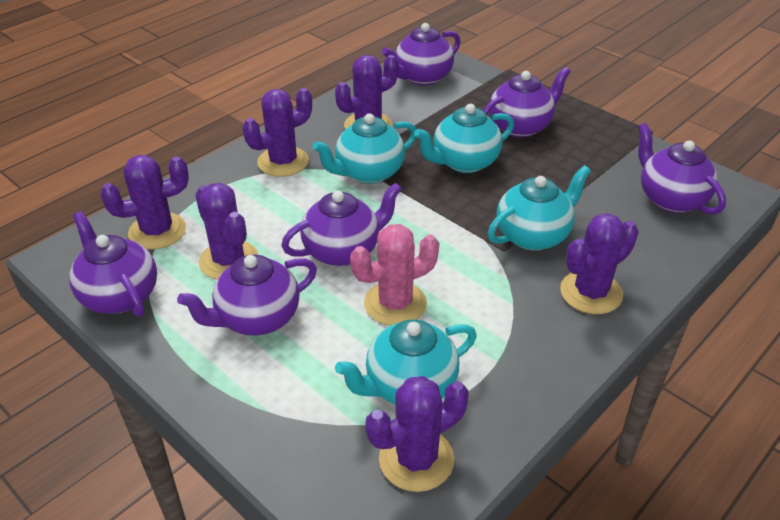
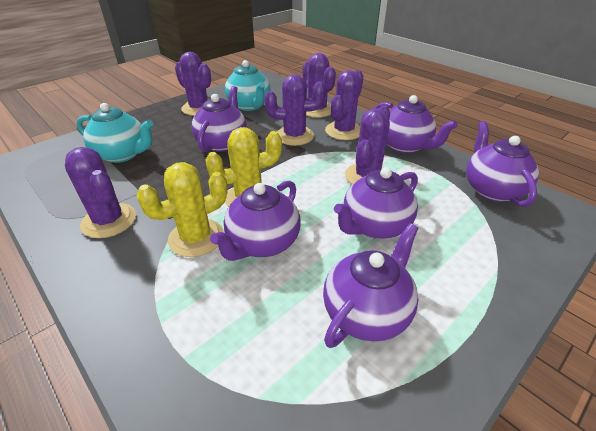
pink cactus: [350,224,439,326] = 1 -> none = 0
turquoise teapot: [313,113,416,184] [335,319,477,404] [414,104,514,173] [488,165,591,251] = 4 -> [77,103,153,163] [225,60,271,111] = 2
yellow cactus: none = 0 -> [136,162,228,257] [205,127,282,207] = 2

